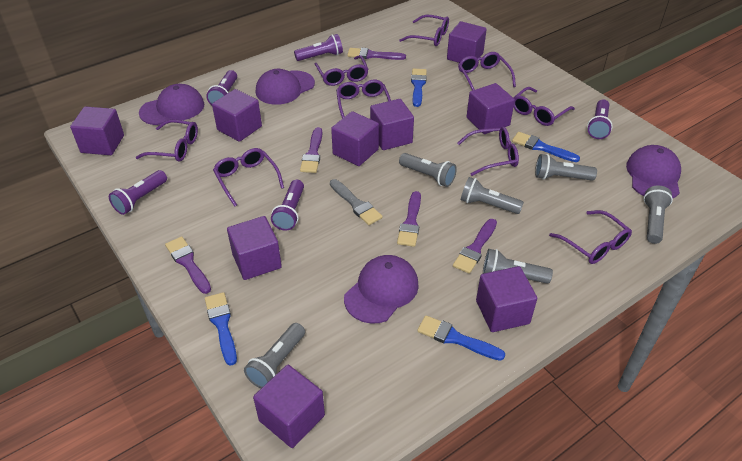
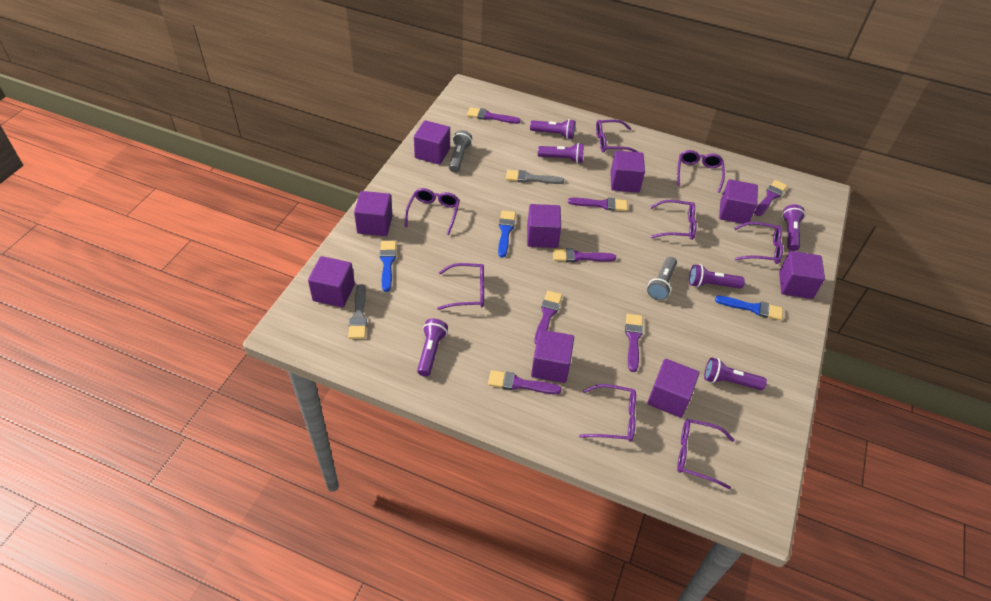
blue brush: [205,292,237,366] [411,69,427,107] [417,315,505,361] [512,132,580,162] = 4 -> [380,241,396,292] [498,210,516,257] [715,296,783,321] = 3
grey brush: [330,179,383,225] = 1 -> [348,284,367,339] [506,170,564,184] = 2
grey flashlight: [244,323,305,388] [399,153,457,187] [461,177,524,214] [483,249,553,284] [535,154,597,181] [643,186,673,244] = 6 -> [449,130,472,173] [647,257,677,300] = 2
purple brush: [165,236,211,294] [300,127,322,173] [347,48,406,60] [397,191,421,247] [453,219,497,274] = 5 -> [467,107,521,124] [488,370,562,394] [534,291,562,344] [553,248,616,262] [568,197,628,211] [625,314,643,372] [755,180,787,216] = 7
purple cap: [139,84,204,125] [256,69,315,105] [344,255,419,323] [626,145,681,198] = 4 -> none = 0
purple flashlight: [109,170,167,215] [206,70,237,105] [271,180,304,231] [294,34,343,61] [587,99,613,139] = 5 -> [417,319,448,377] [530,119,575,139] [538,143,584,163] [689,264,745,288] [704,358,767,390] [782,204,805,251] = 6
purple glasses: [136,119,198,162] [213,148,284,207] [315,55,369,86] [336,80,391,119] [399,15,449,46] [457,127,519,176] [458,52,516,91] [513,87,575,126] [549,210,632,264] = 9 -> [405,188,460,235] [437,263,484,310] [579,384,636,442] [596,120,638,152] [650,200,696,240] [677,150,725,193] [677,419,734,489] [734,222,783,264] = 8

